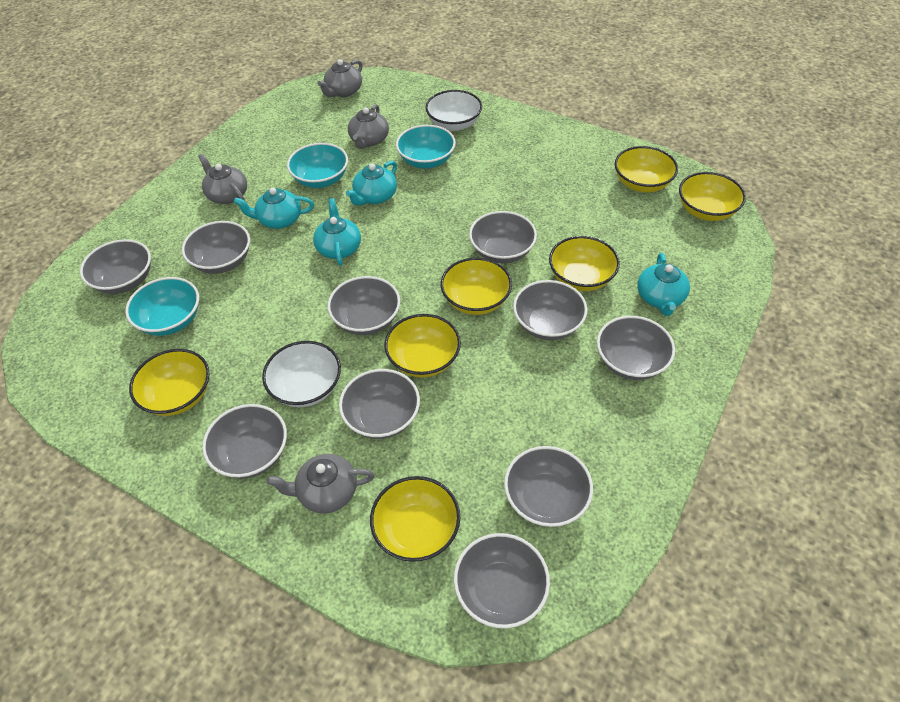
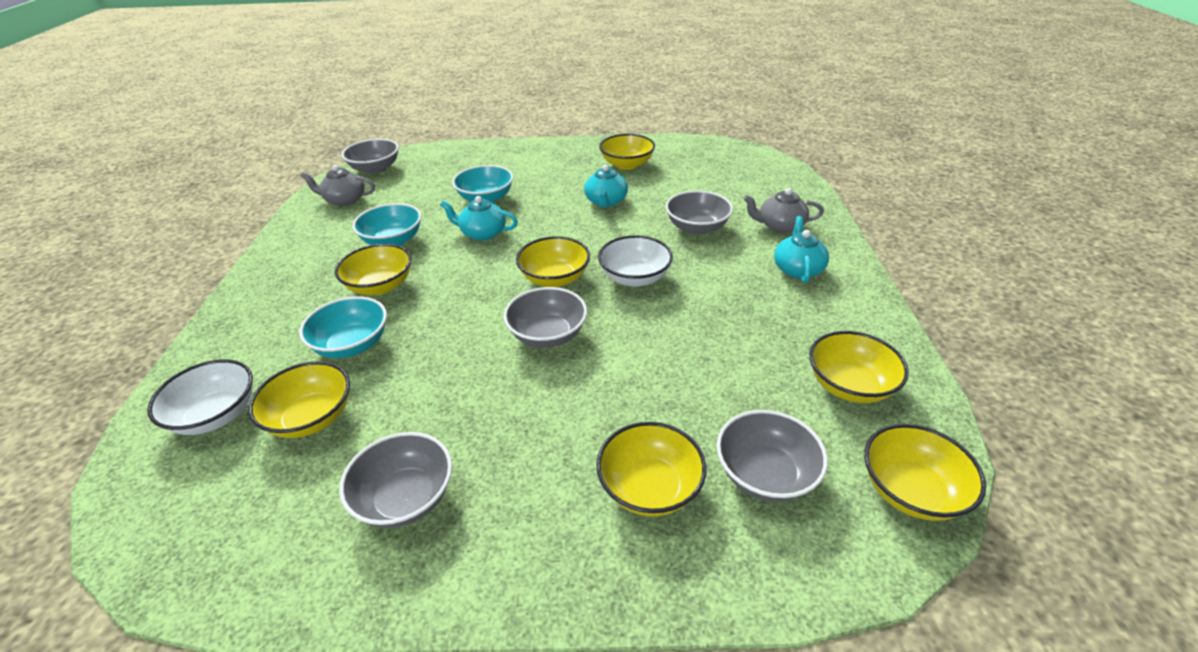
grey bowl: [80,239,151,294] [182,221,250,274] [202,404,287,479] [327,276,400,335] [339,369,420,439] [454,533,550,629] [469,211,537,264] [504,446,593,527] [513,280,587,340] [597,316,675,380] = 10 -> [339,432,452,528] [342,139,399,174] [504,287,587,348] [666,190,733,235] [717,410,828,502] = 5
grey teapot: [198,154,247,204] [267,454,375,513] [318,59,363,97] [348,104,389,149] = 4 -> [301,165,375,206] [744,188,824,233] = 2
turquoise teapot: [234,188,314,229] [313,198,361,266] [346,161,397,206] [637,253,690,316] = 4 -> [440,196,518,241] [584,165,628,207] [774,216,829,283] = 3

